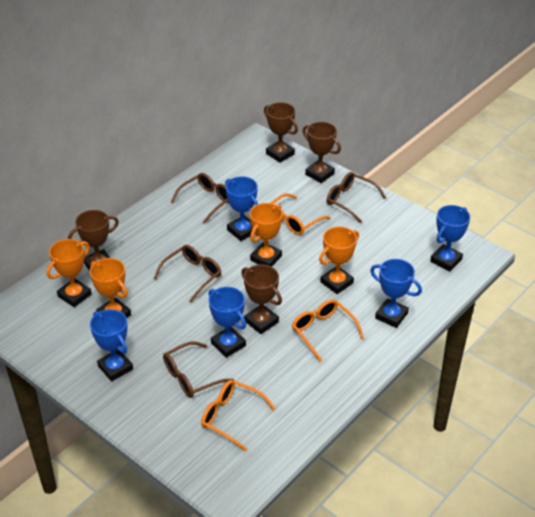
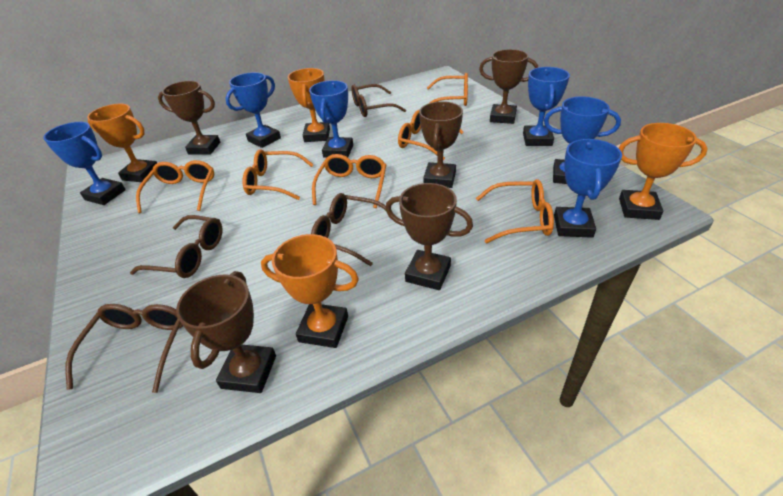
blue trophy: [90,309,133,381] [208,287,246,358] [225,176,258,241] [370,259,422,328] [430,205,470,271] = 5 -> [43,122,126,205] [225,72,281,148] [309,80,353,158] [523,67,570,146] [544,96,621,184] [554,139,622,238] = 6
brown trophy: [68,210,119,271] [241,265,282,334] [264,102,298,163] [302,122,341,183] = 4 -> [158,81,220,155] [176,271,276,393] [385,183,473,290] [419,101,463,188] [479,49,538,124] = 5
orange glasses: [201,380,275,451] [271,193,330,235] [292,299,364,362] = 3 -> [136,160,214,213] [242,149,314,200] [312,154,386,208] [398,110,464,160] [427,73,468,106] [476,179,554,243] = 6

